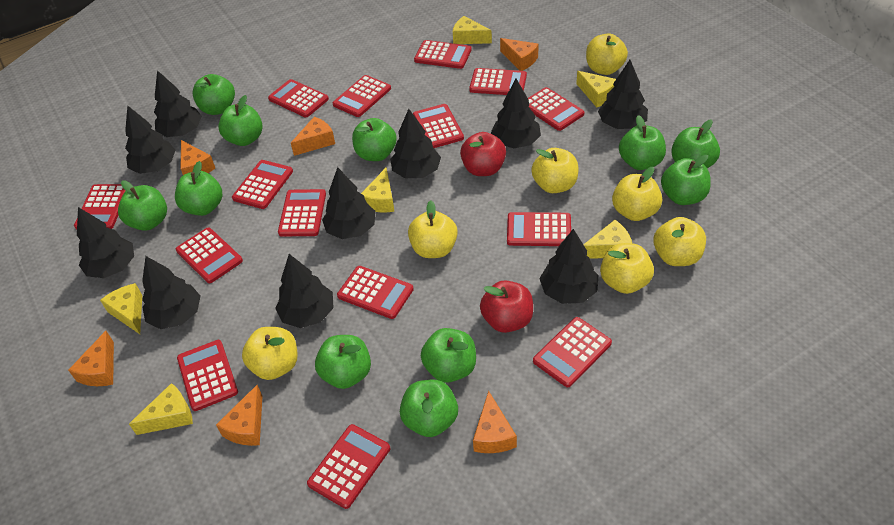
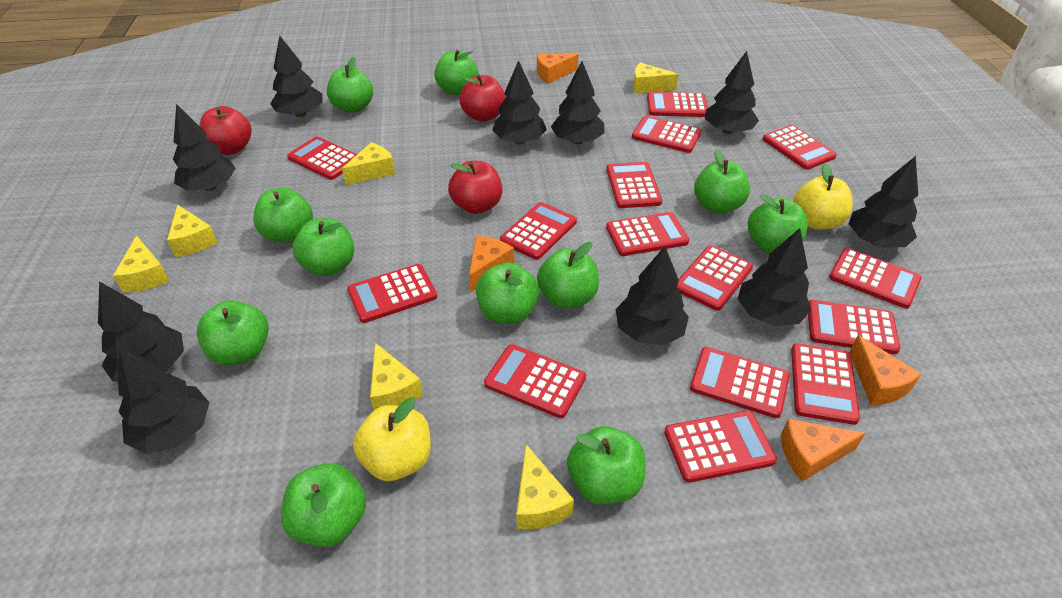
orange cheese: [68,331,114,386] [180,140,215,175] [216,385,262,446] [291,117,335,156] [473,391,517,453] [500,38,539,71] = 6 -> [469,236,514,293] [537,54,579,84] [781,419,866,482] [849,335,921,405] = 4
red apple: [460,132,506,176] [480,280,533,333] = 2 -> [199,106,252,155] [448,161,502,214] [459,75,506,122] = 3
yellow apple: [242,327,297,380] [408,200,458,258] [531,148,578,193] [586,34,628,75] [600,243,654,294] [612,167,662,221] [653,217,706,266] = 7 -> [353,398,431,481] [794,163,853,230] = 2

